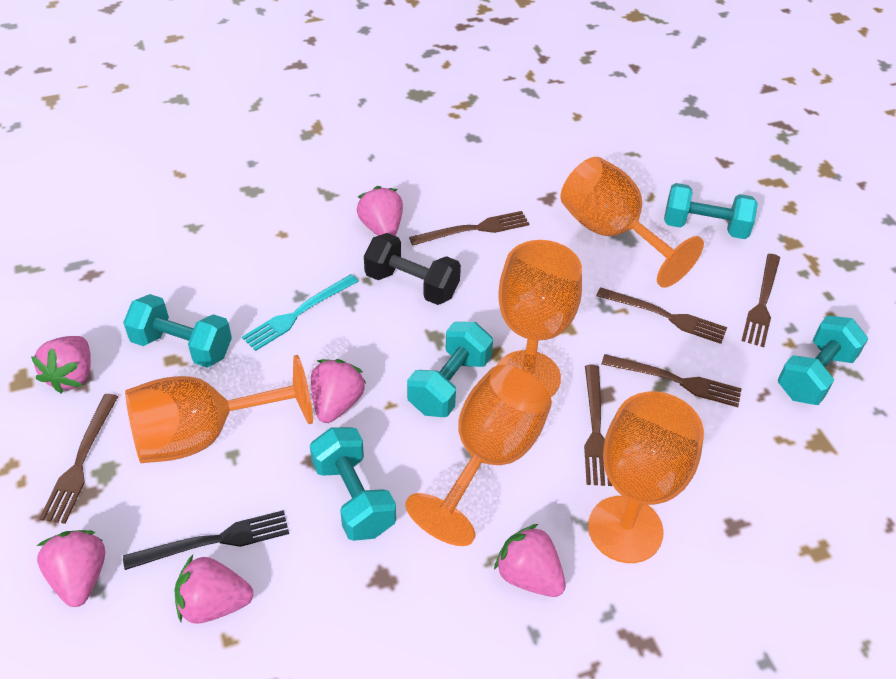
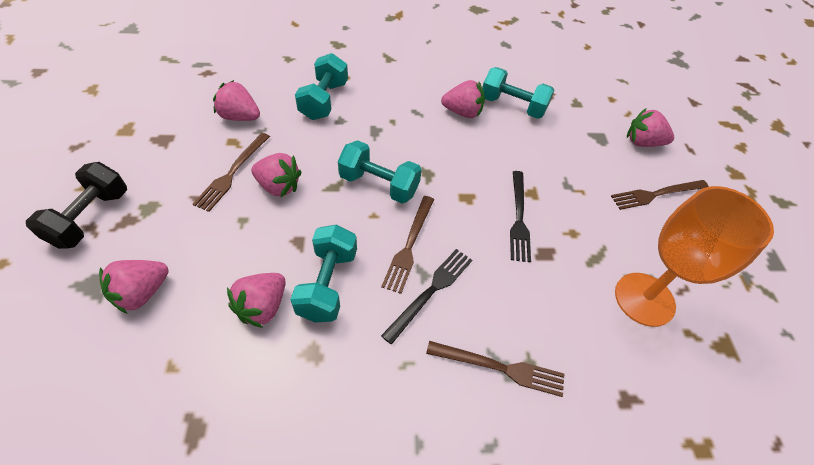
black fork: [123,510,289,570] = 1 -> [381,249,472,345] [510,171,531,263] = 2
brown fork: [39,394,118,524] [409,211,529,246] [584,365,612,486] [596,287,727,344] [602,354,742,407] [742,254,780,347] = 6 -> [193,133,270,212] [381,196,434,294] [426,341,564,397] [611,180,709,210] = 4
orange goblet: [125,355,313,463] [405,365,552,546] [497,240,582,397] [560,157,704,288] [588,392,704,563] = 5 -> [615,186,774,327] = 1
turquoise dumbbell: [123,294,232,368] [310,427,396,541] [407,322,493,417] [664,183,758,239] [778,315,868,405] = 5 -> [290,224,357,322] [295,53,348,120] [338,140,422,204] [482,67,554,119] = 4
turquoise fork: [242,274,359,351] = 1 -> none = 0

